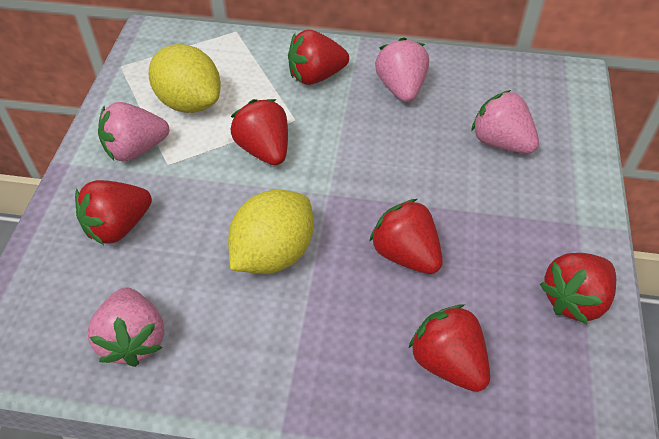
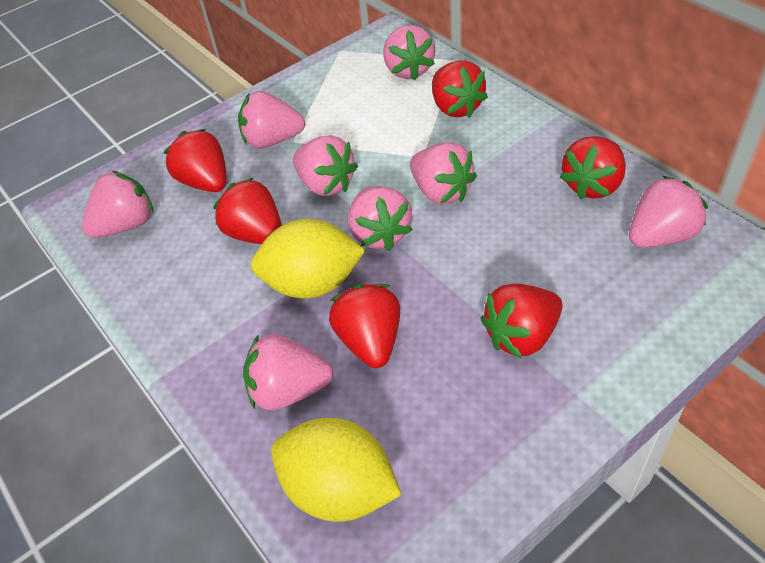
pink strawberry: [88,287,164,367] [98,102,169,162] [375,37,429,102] [471,90,539,154] = 4 -> [82,171,154,238] [238,91,305,149] [243,334,333,410] [293,135,358,196] [348,186,413,251] [383,25,435,81] [410,142,477,204] [629,176,708,248] = 8

